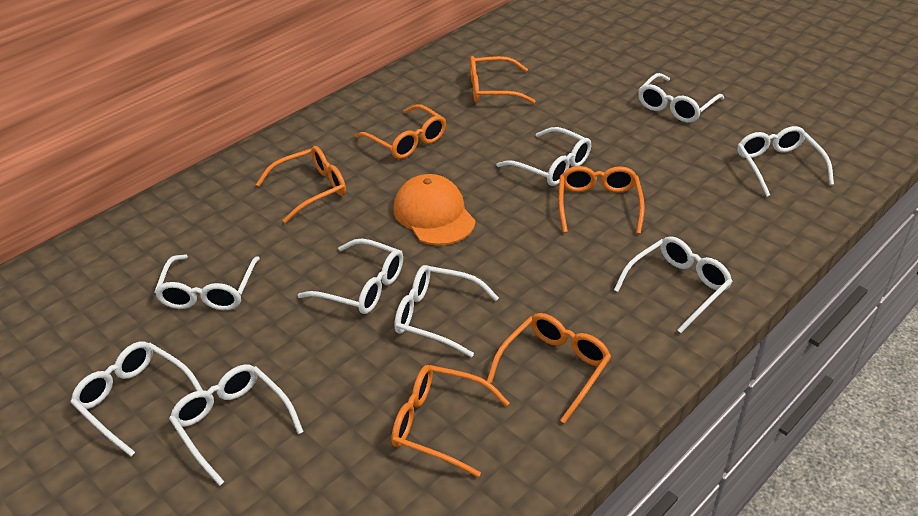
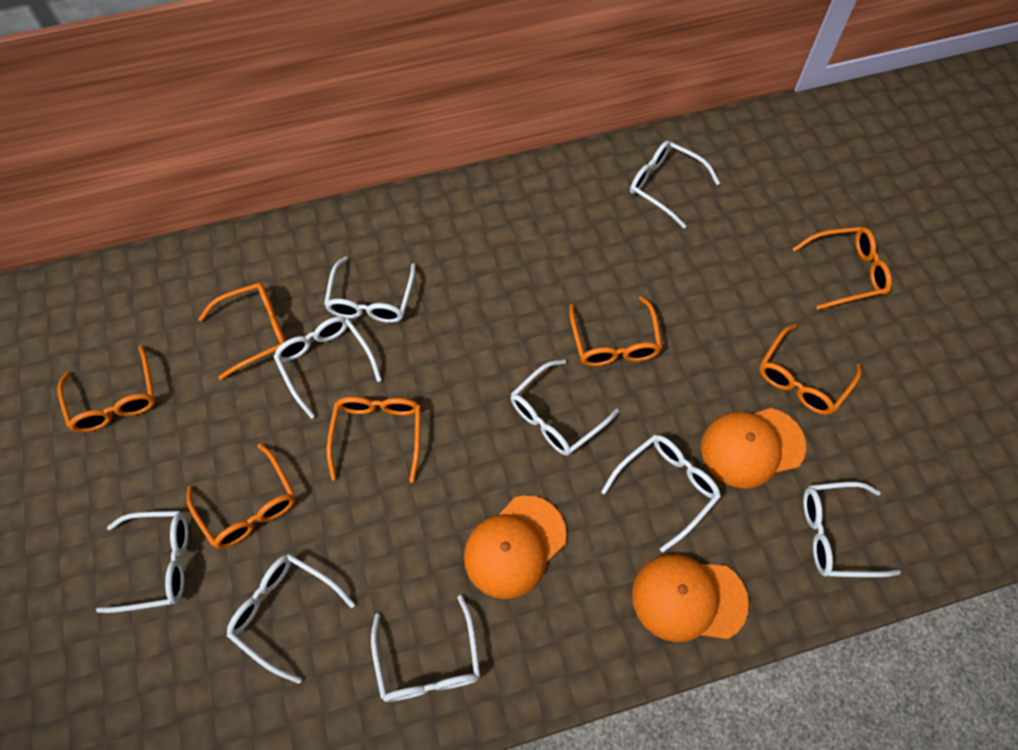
orange cap: [394,174,476,245] = 1 -> [464,495,567,599] [632,554,749,642] [701,408,806,489] = 3
orange glasses: [256,146,346,223] [355,105,446,159] [392,365,510,477] [470,56,536,104] [487,313,611,424] [559,166,645,234] = 6 -> [57,345,156,432] [187,443,296,549] [199,283,286,380] [327,397,421,483] [569,296,662,366] [759,324,861,415] [793,227,892,310] = 7

